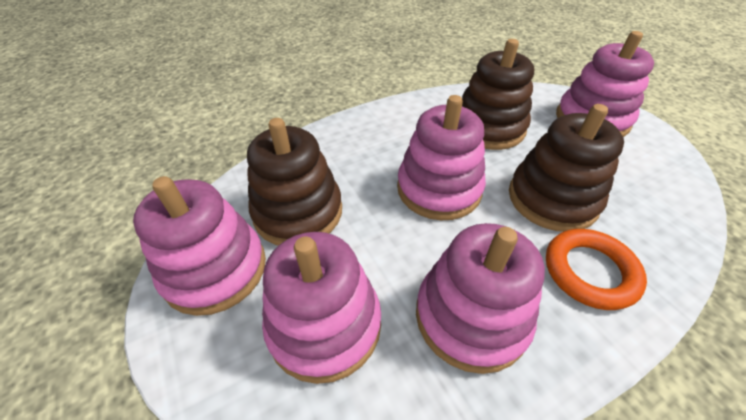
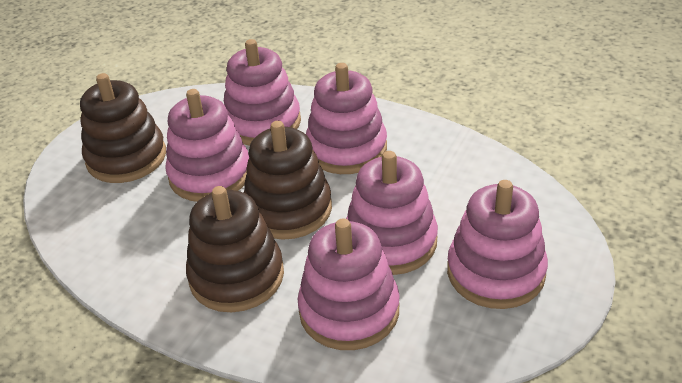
orange ring: [546,229,647,310] = 1 -> none = 0
pink stacking toy: [133,176,266,316] [262,232,381,384] [397,95,486,220] [416,223,545,374] [556,31,654,137] = 5 -> [165,89,249,202] [224,39,301,146] [298,219,400,350] [306,63,387,174] [346,151,438,275] [447,180,548,309] = 6

